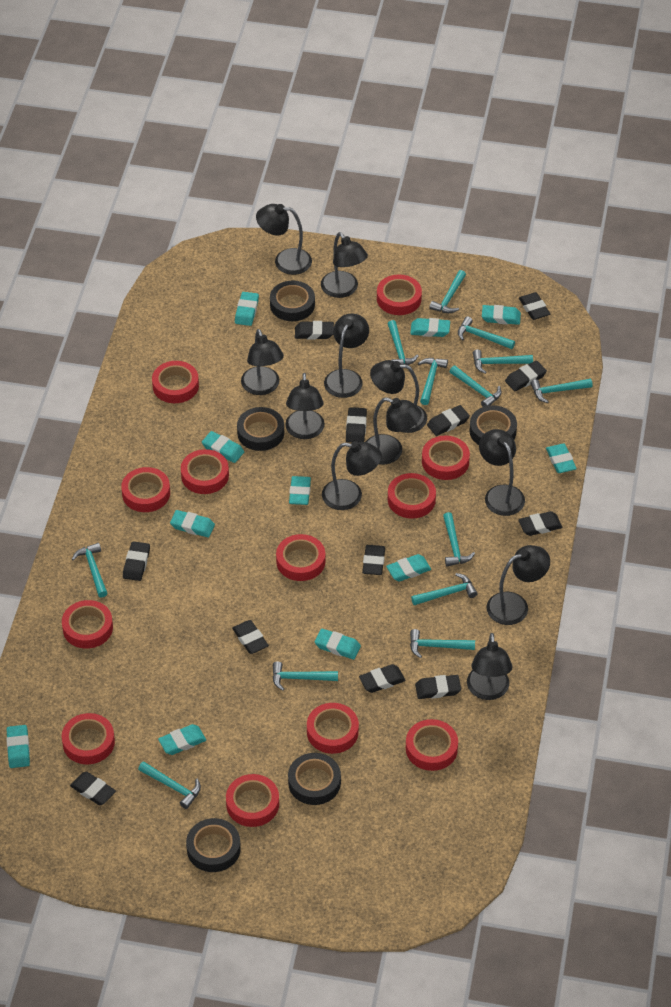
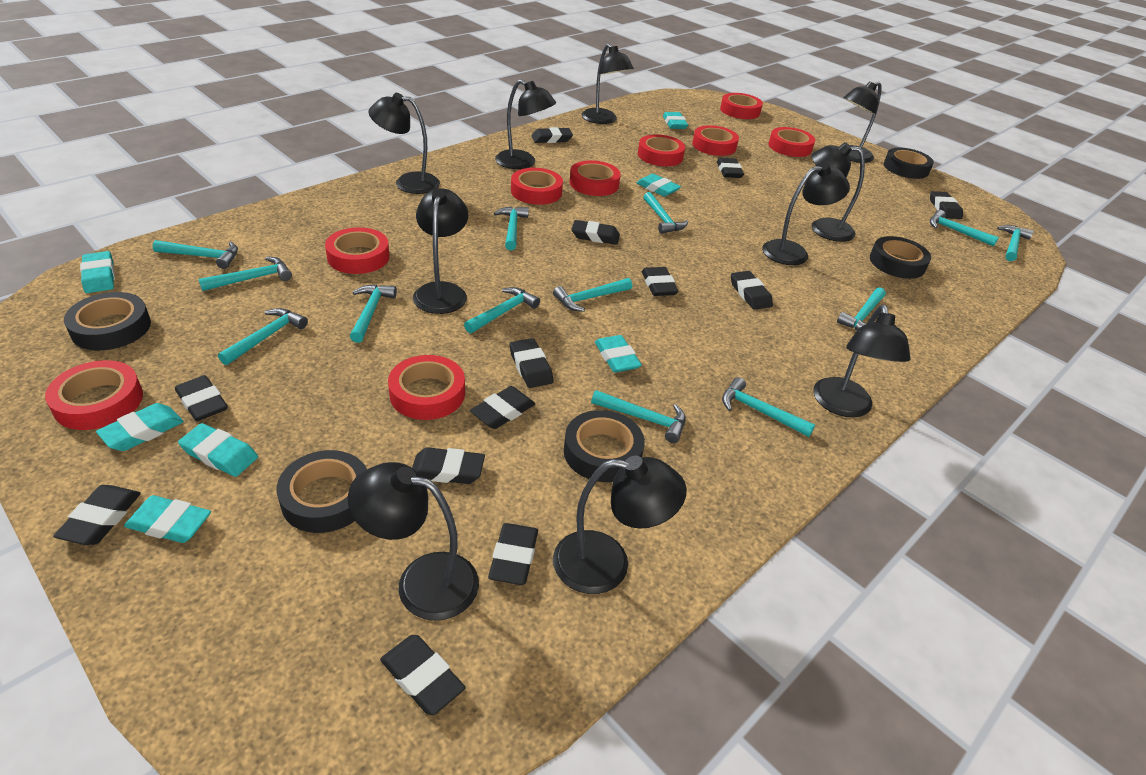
black eraser: [70,772,116,805] [123,541,150,581] [232,620,269,654] [295,321,334,340] [346,407,367,443] [359,664,406,693] [362,545,385,575] [415,675,461,699] [427,405,470,436] [505,361,547,391] [518,511,562,536] [519,292,550,320] = 12 -> [53,485,141,545] [175,375,228,421] [380,635,465,715] [412,447,485,484] [470,386,535,429] [488,523,538,585] [509,338,554,388] [532,127,573,143] [571,220,620,245] [642,267,679,296] [717,158,744,178] [731,271,773,310] [930,191,963,219] = 13
black lamp: [241,329,284,395] [256,204,312,275] [285,373,325,439] [321,232,368,298] [322,441,382,510] [324,314,369,398] [366,397,422,465] [370,360,427,433] [467,633,512,700] [479,429,525,516] [487,545,550,625] = 11 -> [348,462,479,621] [369,93,440,194] [413,188,468,314] [495,79,556,169] [553,456,687,594] [582,44,634,124] [762,163,850,265] [811,142,865,242] [813,305,911,417] [844,81,882,163] = 10
red tape: [62,600,113,649] [62,713,115,764] [121,467,170,512] [152,361,199,403] [181,449,229,494] [226,774,279,827] [276,534,325,581] [307,703,359,754] [377,275,422,315] [388,473,436,519] [406,719,458,771] [422,436,470,480] = 12 -> [45,360,143,430] [325,227,390,274] [388,355,465,420] [511,168,563,205] [570,160,621,196] [638,134,685,166] [692,125,739,156] [720,93,763,119] [768,127,815,157] = 9
turquoise eraser: [6,725,30,768] [158,724,206,755] [170,510,215,537] [202,431,244,463] [235,292,259,326] [289,476,311,505] [315,629,361,659] [386,554,431,581] [410,318,450,337] [482,305,521,325] [546,444,577,473] = 11 -> [80,251,115,293] [96,403,184,451] [124,495,211,543] [178,423,258,477] [595,335,642,373] [637,174,681,197] [663,112,688,129] = 7

